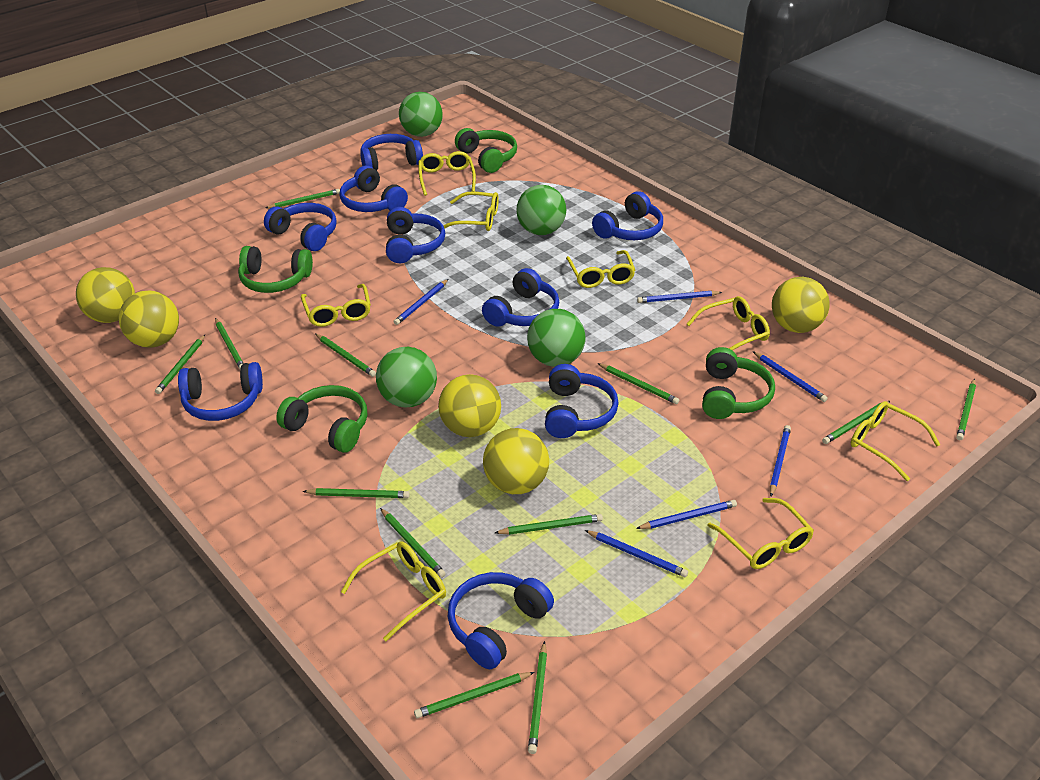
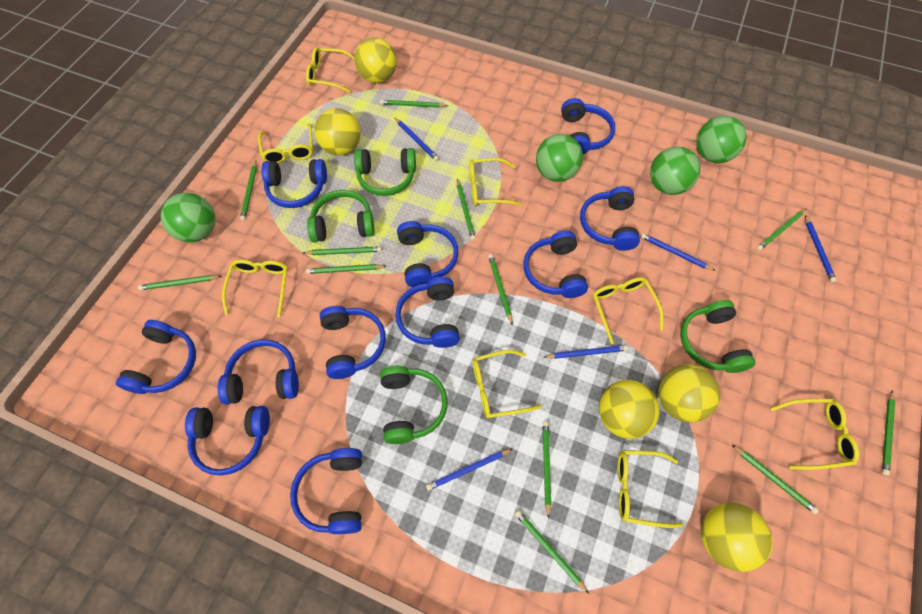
blue headphones: [178,362,263,421] [264,203,337,251] [339,166,408,212] [360,134,423,170] [386,207,445,263] [448,572,554,669] [482,268,559,327] [545,364,619,438] [592,191,663,240] = 9 -> [116,320,196,394] [185,406,270,476] [218,339,299,404] [261,159,327,208] [290,448,362,534] [320,306,386,379] [395,277,460,348] [397,221,459,287] [523,231,588,298] [561,98,615,155] [580,186,640,251] = 11
blue pencil: [394,279,448,325] [585,530,688,577] [636,500,737,529] [637,291,722,303] [753,351,828,402] [770,425,791,496] = 6 -> [395,118,439,161] [426,449,512,491] [544,345,628,359] [641,233,715,271] [805,215,837,283] = 5

